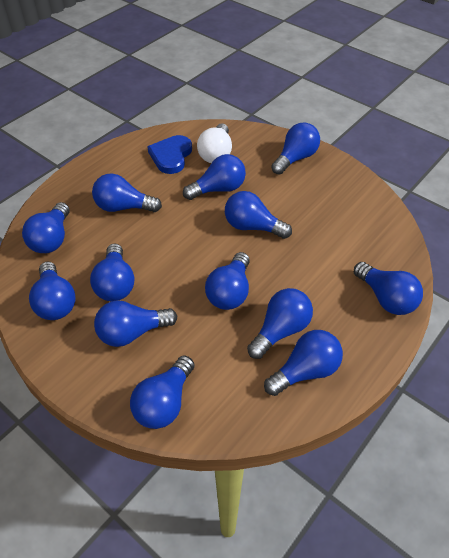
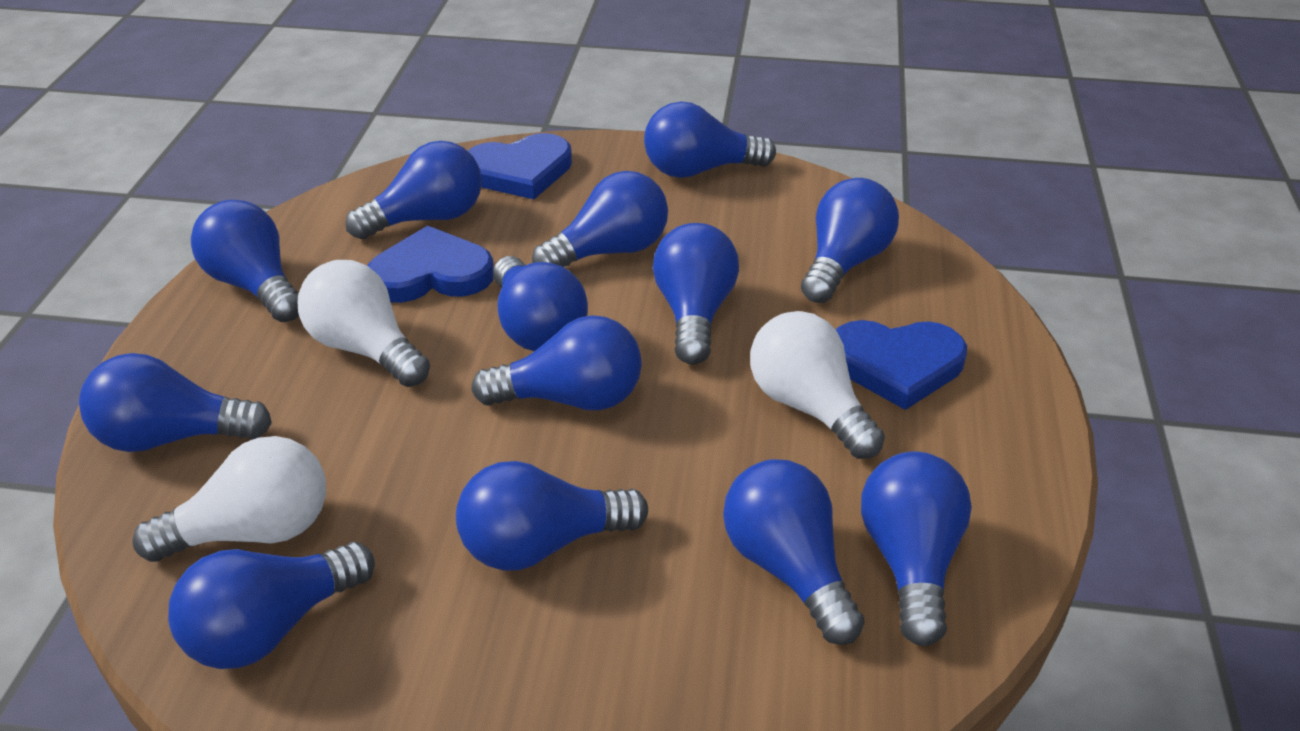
blue heart: [147,135,192,174] = 1 -> [368,226,494,303] [468,133,572,199] [836,320,967,410] = 3
white light bulb: [197,123,232,163] = 1 -> [132,436,326,562] [298,260,430,387] [750,311,885,459] = 3

